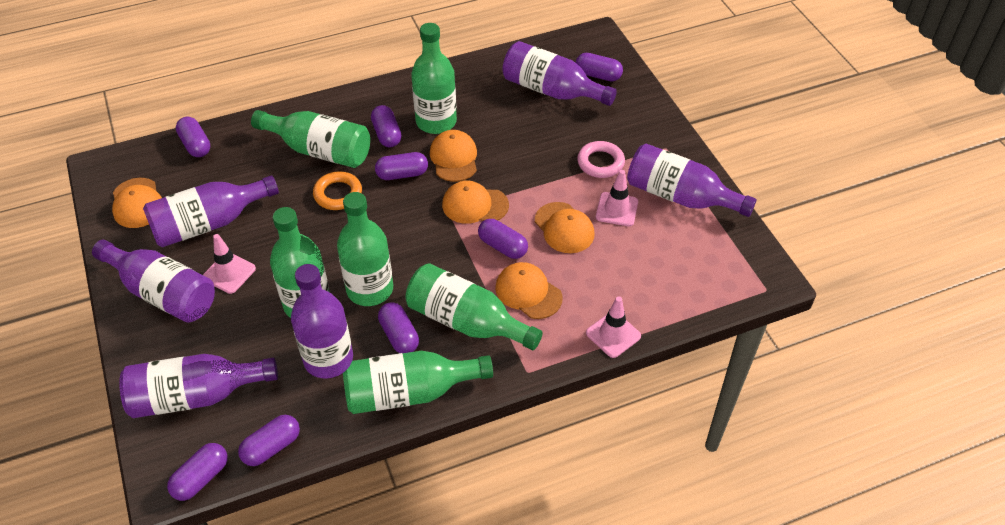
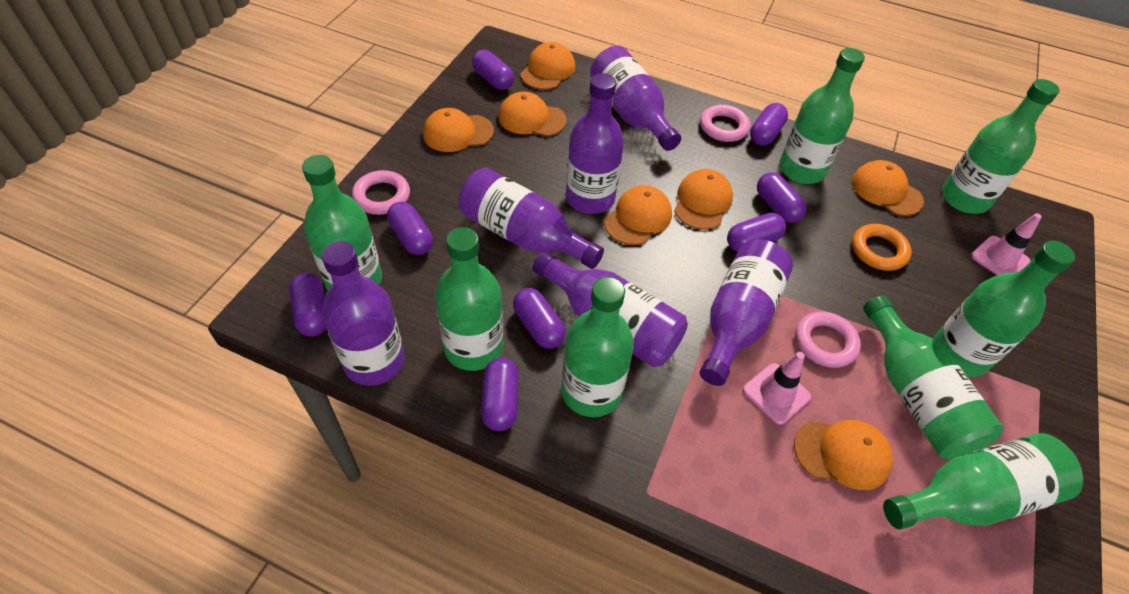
green bottle: [251,110,370,168] [270,207,329,318] [337,192,393,306] [342,351,493,414] [406,263,543,350] [411,23,457,134] = 6 -> [302,155,382,290] [435,227,503,371] [561,277,634,417] [779,48,865,184] [863,295,1003,460] [883,433,1083,530] [933,241,1075,377] [942,79,1060,214] = 8
orange cap: [112,178,162,228] [430,130,477,182] [442,181,509,224] [495,262,562,319] [535,202,594,253] = 5 -> [423,108,494,152] [498,92,567,137] [520,42,575,90] [604,185,672,245] [674,169,733,230] [794,420,893,490] [852,160,924,216] = 7
pink ring: [577,141,625,178] = 1 -> [352,170,410,215] [700,104,750,142] [796,311,861,368] = 3
pink traffic cone: [203,234,256,294] [586,296,641,358] [596,170,638,226] = 3 -> [743,352,811,425] [971,213,1042,275] = 2

